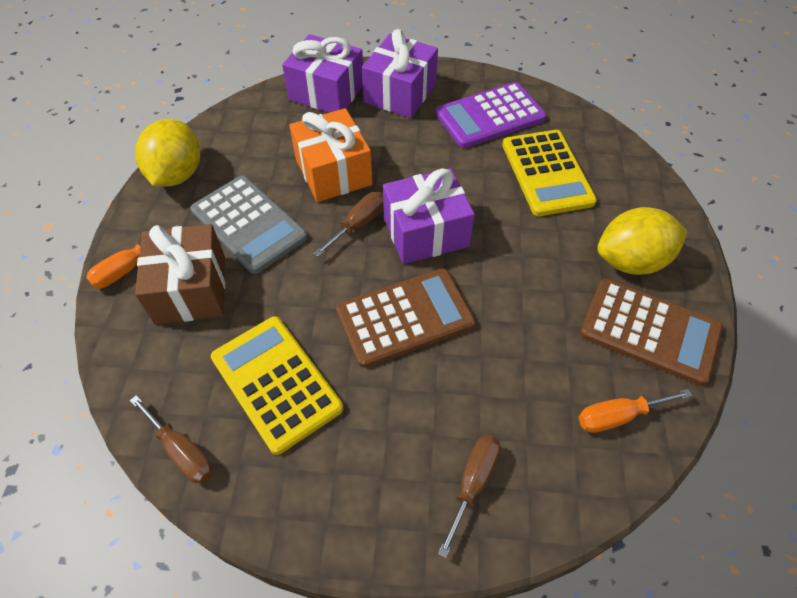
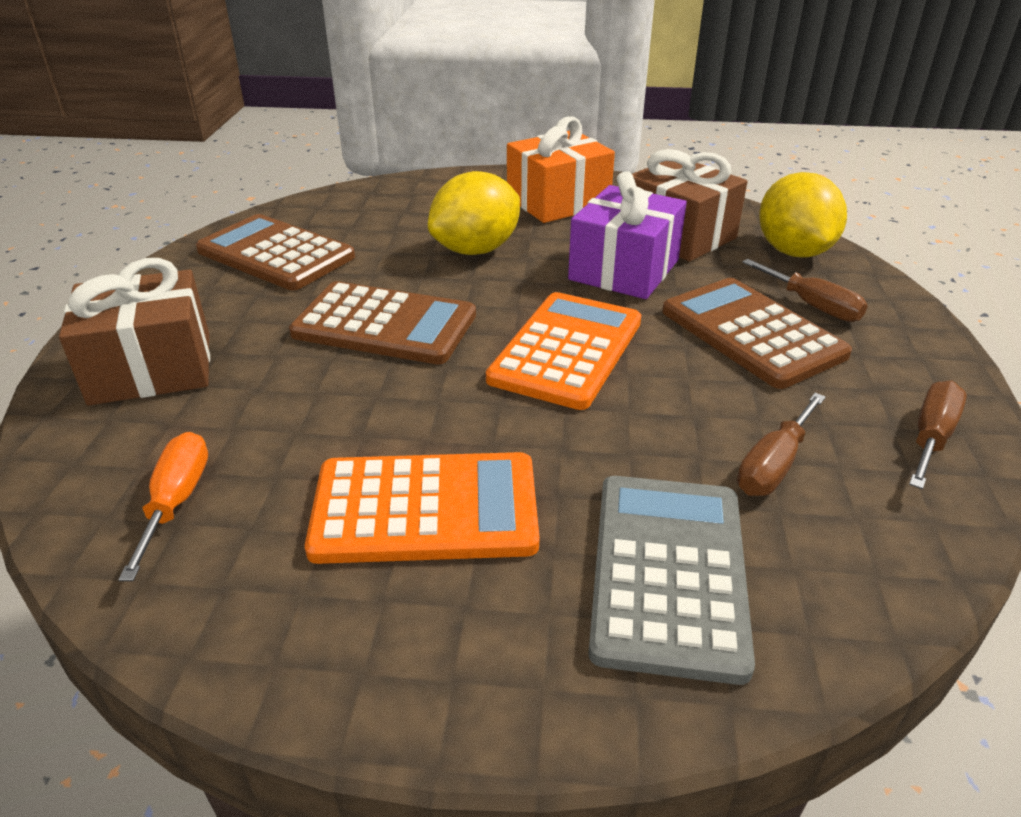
brown calculator: [336,268,475,368] [580,278,723,386] = 2 -> [196,214,355,290] [289,281,476,364] [662,278,852,389] = 3
brown gift: [135,224,225,324] = 1 -> [59,258,210,405] [632,149,747,262] = 2
orange calculator: none = 0 -> [305,452,540,564] [486,292,641,410] = 2
orange screwdriver: [86,224,179,288] [578,389,692,433] = 2 -> [118,432,208,581] = 1
purple calculator: [435,82,546,148] = 1 -> none = 0
purple gift: [282,34,363,113] [362,29,438,118] [383,168,475,264] = 3 -> [568,171,687,299] = 1
yellow calculator: [211,316,343,455] [502,130,597,216] = 2 -> none = 0

